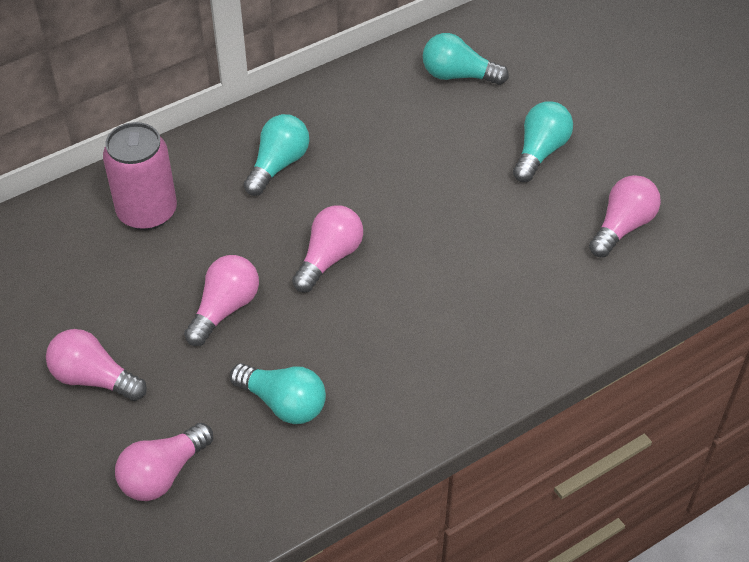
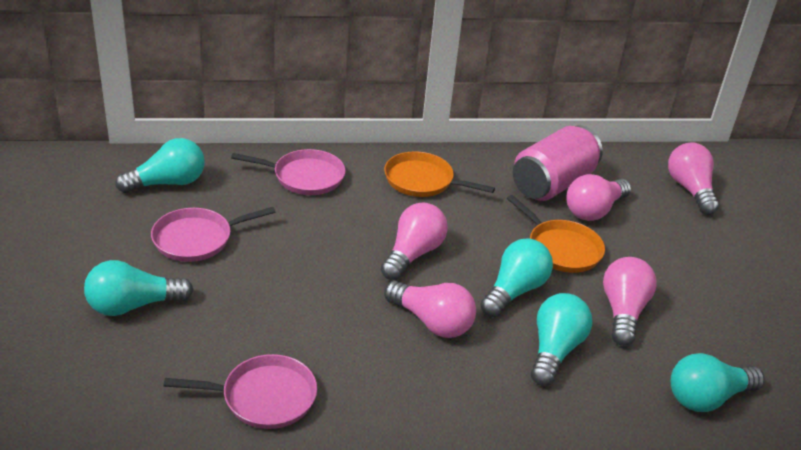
orange pan: none = 0 -> [384,151,495,197] [507,195,605,273] = 2
pink pan: none = 0 -> [151,207,275,262] [164,354,317,429] [231,149,346,195] = 3
turquoise light bulb: [230,363,326,424] [244,114,309,196] [423,33,509,85] [513,101,573,182] = 4 -> [84,260,194,316] [115,138,205,193] [480,238,553,317] [531,293,592,386] [671,353,765,412] = 5

